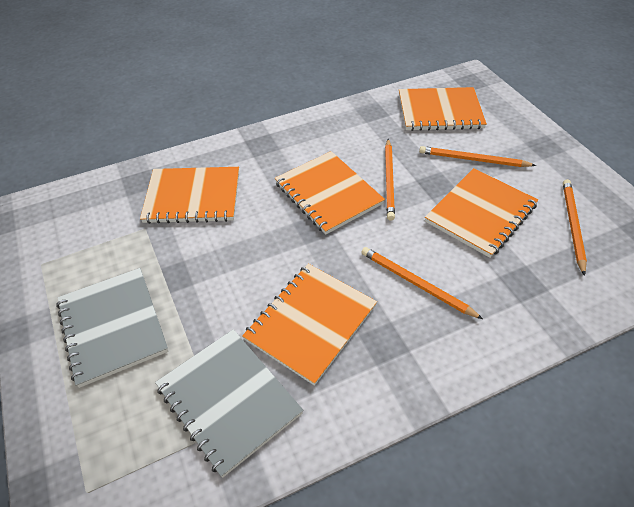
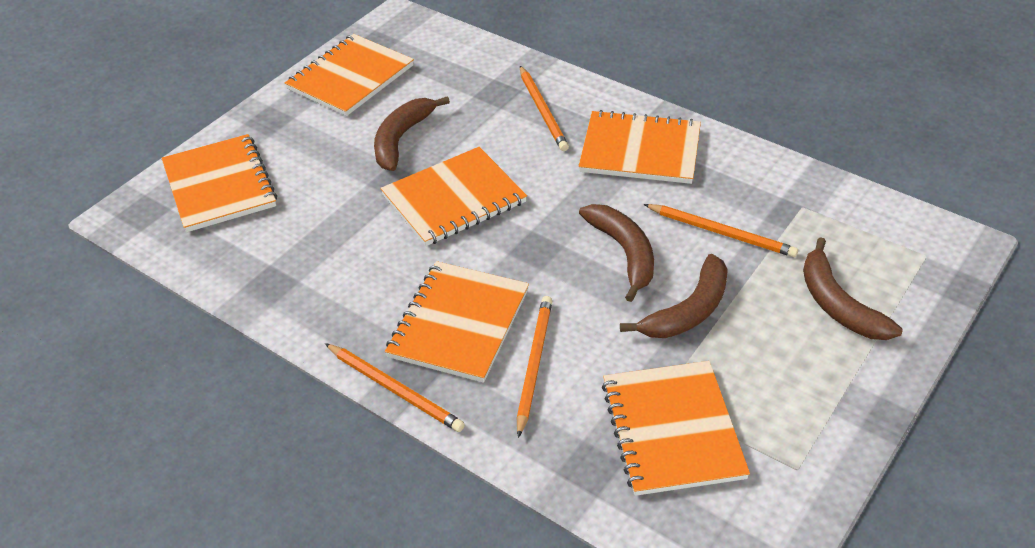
brown banana: none = 0 -> [374,96,450,171] [579,204,654,302] [620,254,728,338] [803,237,902,340] = 4
grey notebook: [56,268,168,388] [155,329,303,478] = 2 -> none = 0
orange notebook: [140,167,239,224] [242,264,377,386] [275,151,385,235] [399,87,487,131] [425,168,538,258] = 5 -> [162,134,277,232] [285,34,414,116] [380,147,527,246] [385,261,529,383] [579,110,701,184] [602,361,750,496] = 6

